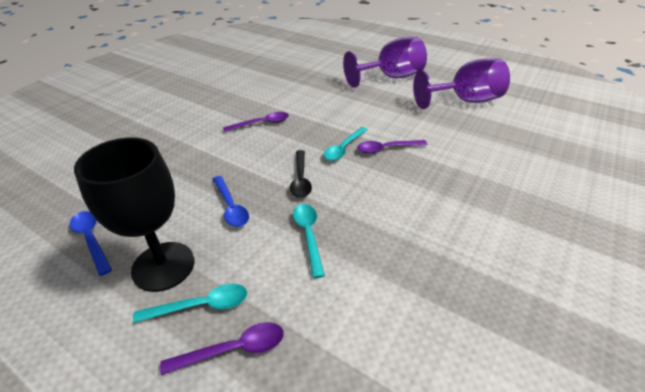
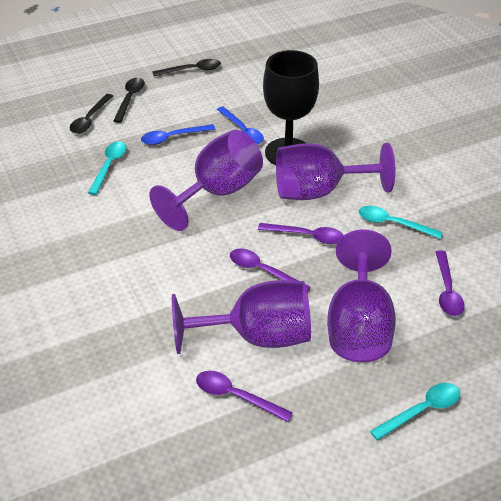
black spoon: [290,150,312,198] = 1 -> [70,94,113,134] [113,78,145,123] [152,59,221,76] = 3
purple goblet: [343,37,427,88] [413,58,510,109] = 2 -> [149,130,263,231] [172,280,311,354] [276,143,396,200] [327,229,396,362] = 4
purple spoon: [160,322,284,375] [223,112,289,132] [357,140,427,154] = 3 -> [196,371,293,422] [230,249,311,292] [258,223,344,244] [436,250,465,316] = 4

